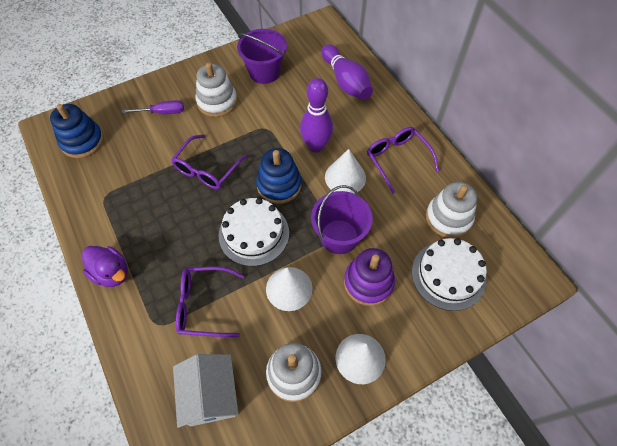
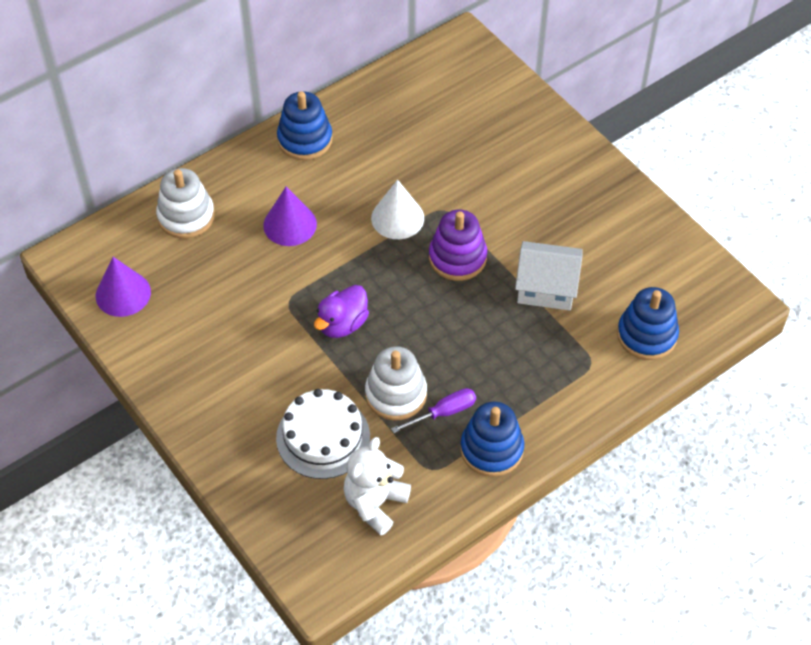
blue stacking toy: [50,104,104,158] [256,148,302,204] = 2 -> [277,91,333,160] [460,402,524,477] [617,287,679,360] = 3
purple bowling pin: [300,78,333,153] [321,44,373,100] = 2 -> none = 0
purple bucket: [237,29,287,84] [311,185,373,254] = 2 -> none = 0
purple cone: none = 0 -> [96,257,151,317] [263,186,317,246] = 2
purple glasses: [171,135,248,189] [176,266,244,337] [367,127,439,194] = 3 -> none = 0
white cake: [219,198,289,266] [412,238,487,311] = 2 -> [276,389,370,479] = 1
white cone: [266,267,313,311] [325,149,366,194] [336,334,386,384] = 3 -> [371,180,424,239] = 1
white stacking toy: [195,63,237,117] [266,343,322,402] [426,182,477,238] = 3 -> [156,168,215,239] [365,346,427,421] = 2
white teddy bear: none = 0 -> [343,437,411,535] = 1

